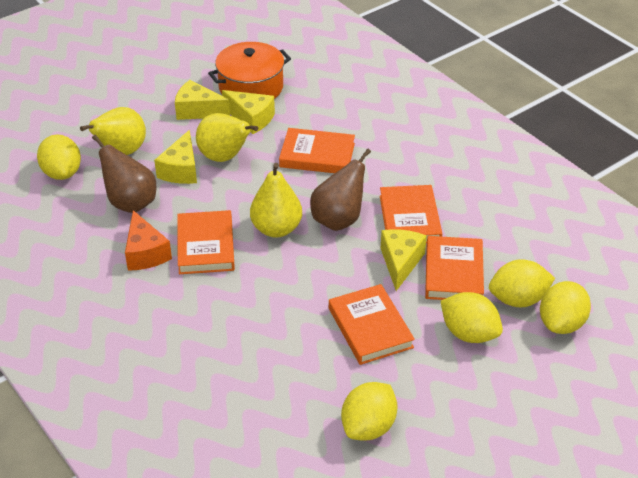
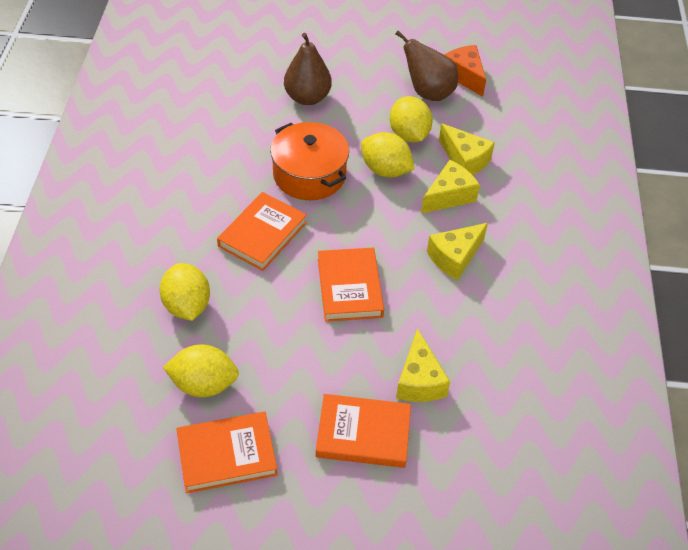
orange book: [177,210,235,274] [279,128,355,173] [329,284,415,365] [380,185,442,243] [425,236,484,300] = 5 -> [176,412,278,493] [217,192,307,271] [316,394,411,468] [318,248,384,322] = 4
yellow lemon: [37,134,81,180] [341,382,398,440] [440,292,503,343] [489,259,555,307] [540,281,591,334] = 5 -> [159,263,210,321] [163,344,239,397] [361,132,415,177] [390,96,433,142] = 4
yellow pear: [80,107,146,155] [196,113,258,162] [250,163,302,238] = 3 -> none = 0

